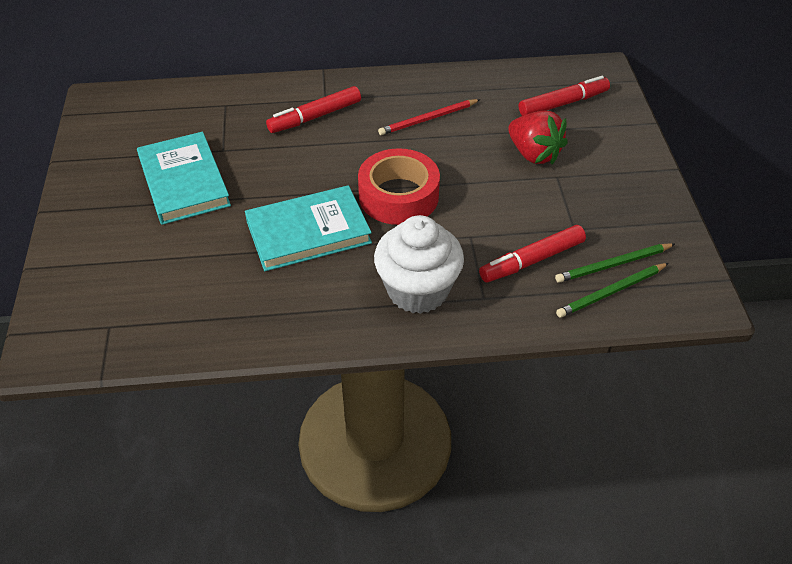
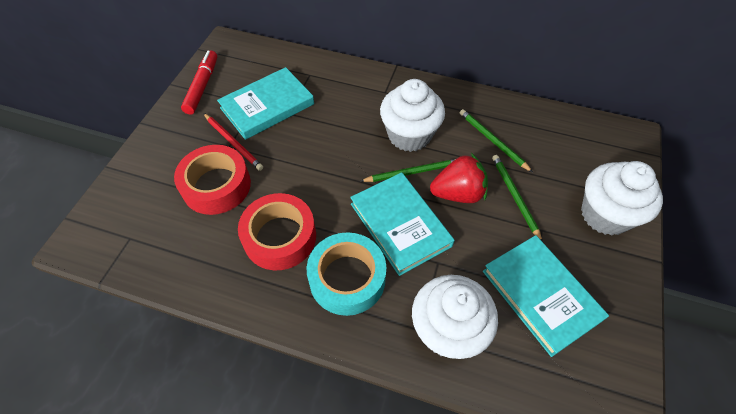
green pencil: [555,243,675,283] [556,263,669,318] = 2 -> [361,159,455,182] [460,109,533,172] [492,155,542,241] = 3
red marker: [266,86,361,133] [479,225,586,282] [519,76,610,116] = 3 -> [181,50,217,115] = 1
red tape: [358,148,440,225] = 1 -> [174,145,251,215] [238,193,316,270] = 2
turquoise book: [137,132,231,225] [245,185,372,271] = 2 -> [217,67,314,140] [350,172,455,276] [483,235,609,357] = 3
turquoise tape: none = 0 -> [307,232,386,316] = 1
white cupcake: [374,215,464,314] = 1 -> [380,79,445,152] [412,275,498,359] [581,161,663,236] = 3

